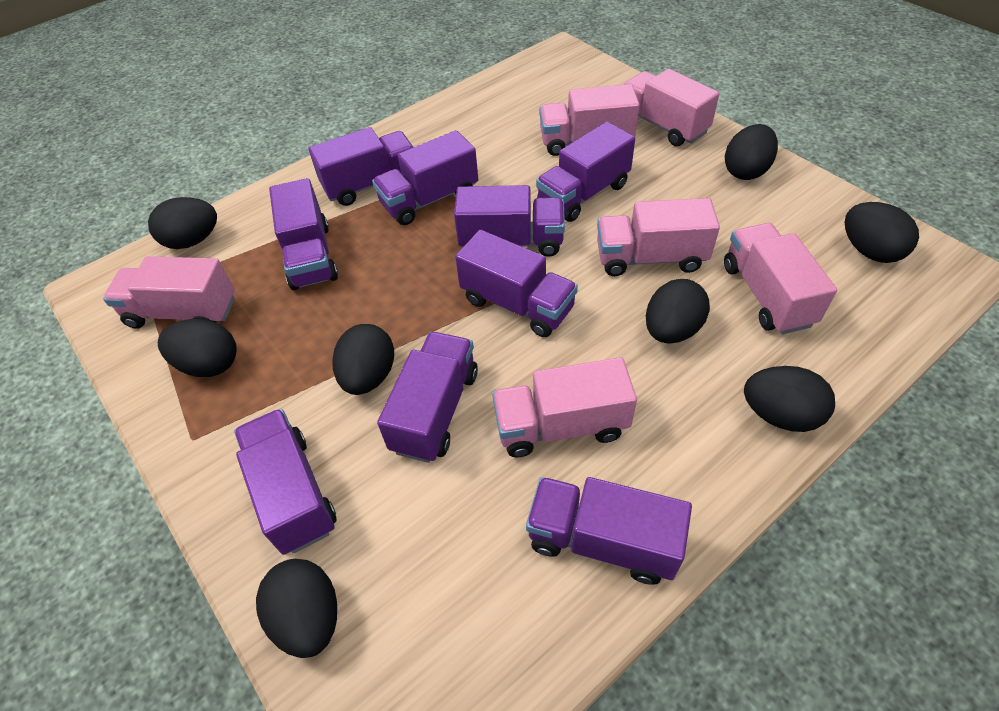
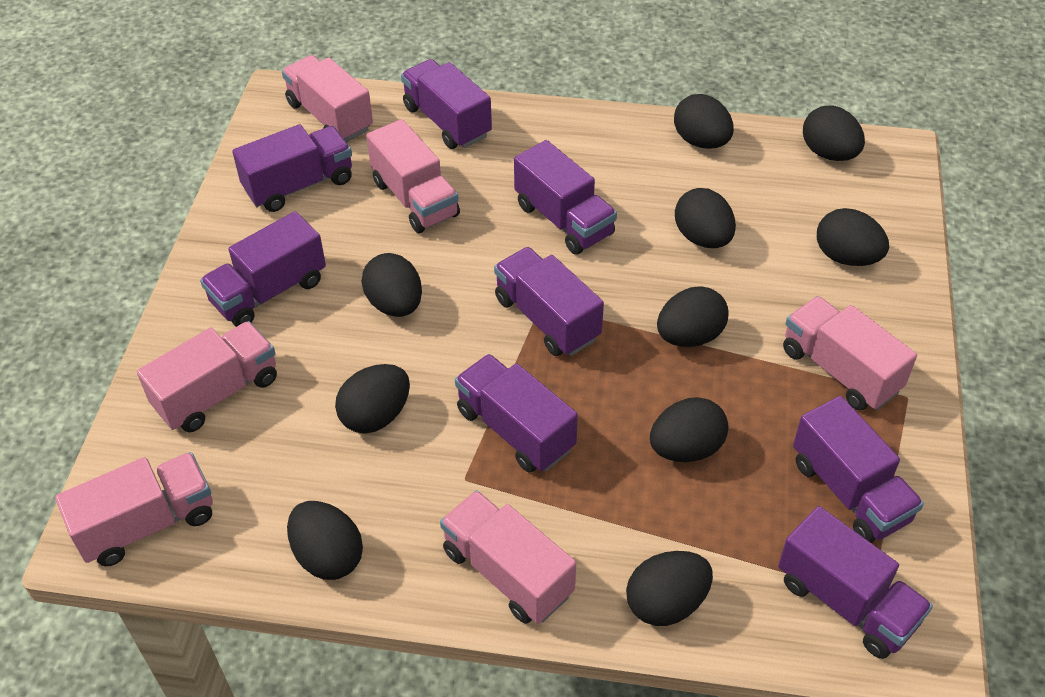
black egg: [148,197,217,249] [158,319,237,377] [256,559,337,658] [332,324,394,395] [646,279,710,344] [725,124,778,180] [744,366,835,432] [844,202,919,263] = 8 -> [287,501,363,580] [335,364,410,434] [361,253,422,317] [626,551,713,626] [650,397,729,462] [657,287,729,347] [674,94,734,149] [675,188,736,248] [803,106,865,161] [817,208,889,266] = 10
purple truck: [234,409,337,555] [269,178,338,290] [308,127,413,206] [372,130,478,225] [377,332,478,463] [454,185,565,257] [455,230,578,337] [526,477,692,585] [536,122,635,222] = 9 -> [200,211,326,327] [232,124,352,212] [401,59,492,149] [455,354,578,473] [494,247,604,356] [514,140,617,255] [778,506,933,659] [793,396,924,543] = 8

